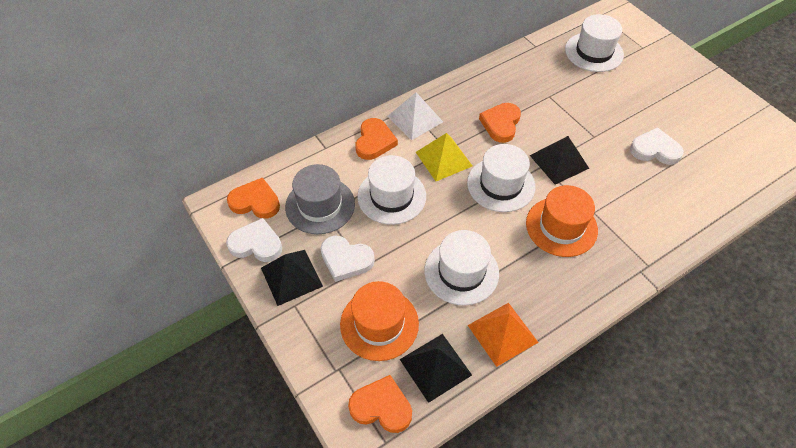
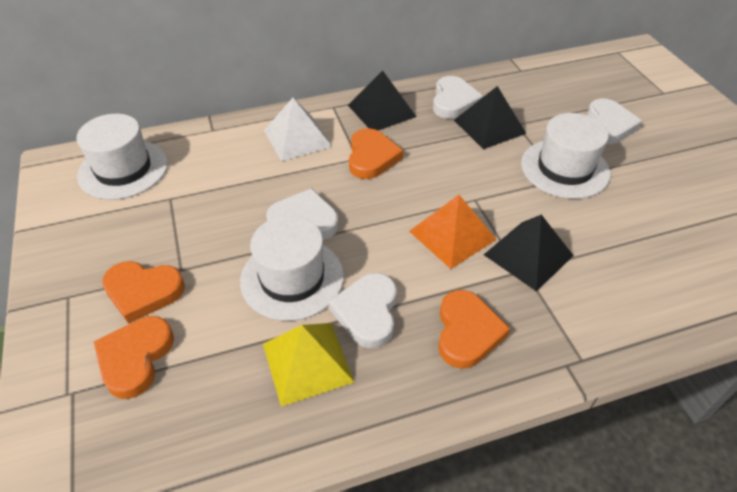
grey hat: [285,164,355,234] = 1 -> none = 0
orange hat: [340,281,419,361] [526,185,598,257] = 2 -> none = 0
white hat: [357,155,426,225] [424,230,499,305] [467,144,535,212] [565,14,624,72] = 4 -> [77,114,168,200] [240,216,344,321] [521,113,611,199] = 3
white heart: [226,218,282,262] [321,236,375,282] [630,127,684,165] = 3 -> [266,188,338,240] [328,273,397,348] [433,76,483,119] [587,99,642,144] = 4

